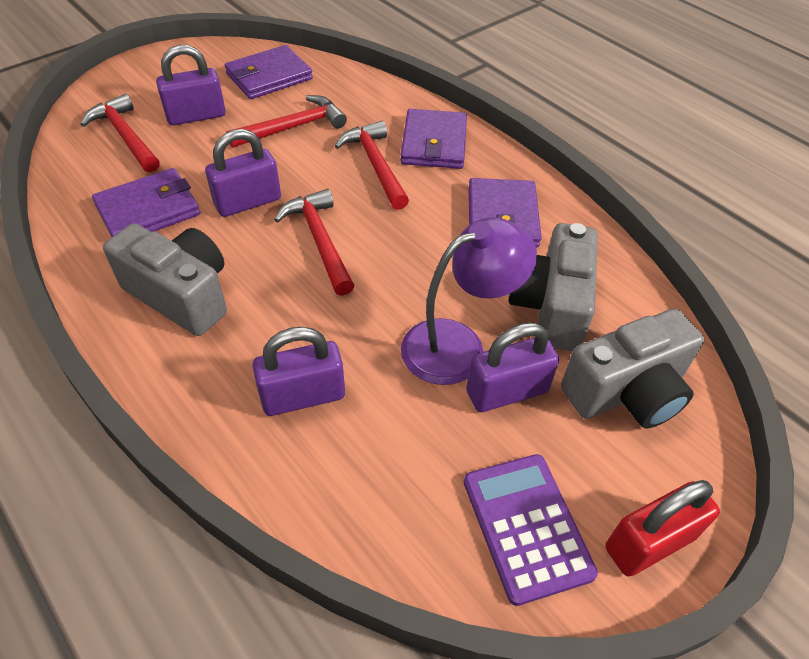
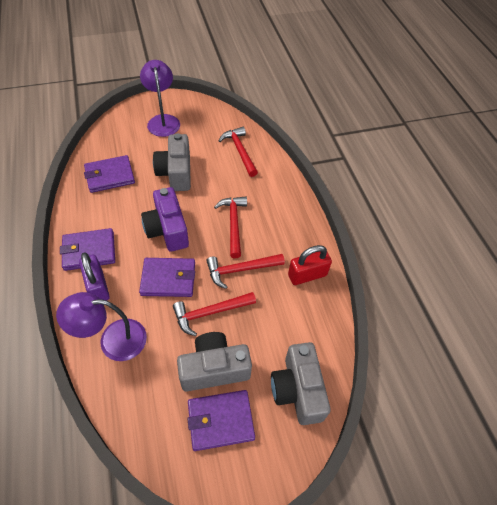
purple calculator: [464,454,598,606] = 1 -> none = 0
purple camera: none = 0 -> [141,187,189,252] = 1
purple lamp: [401,217,537,385] = 1 -> [56,292,147,361] [140,60,180,137] = 2
purple padlock: [156,45,226,125] [205,129,281,217] [253,327,345,416] [466,322,559,412] = 4 -> [79,252,110,300] = 1

